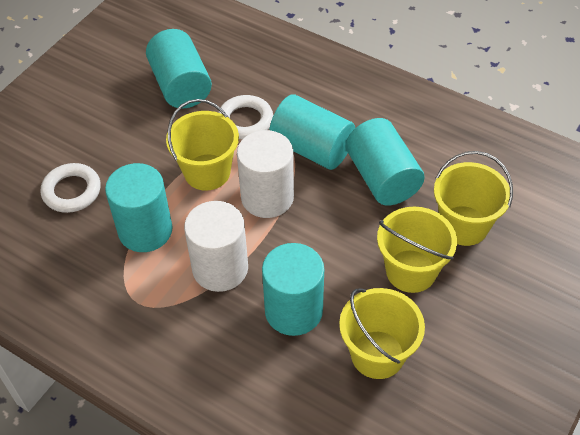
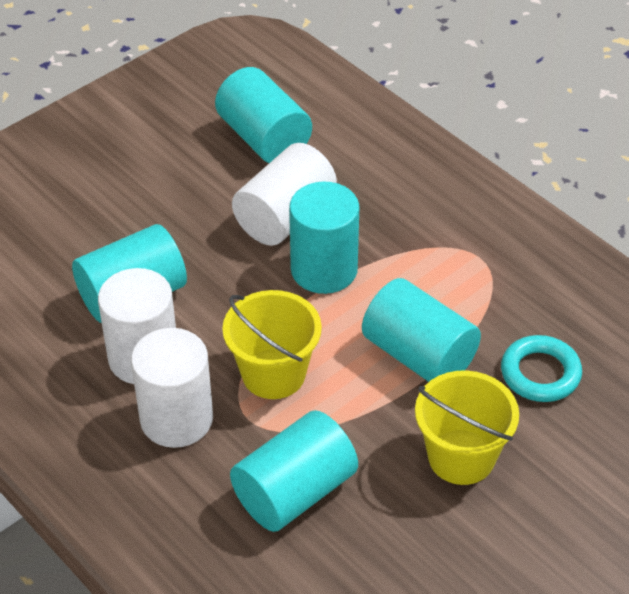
turquoise ring: none = 0 -> [501,335,582,402] = 1
white cylinder: [184,201,248,292] [237,130,294,218] = 2 -> [98,268,176,384] [131,328,213,448] [232,143,337,246] = 3
white ring: [40,163,101,213] [218,95,273,139] = 2 -> none = 0
yellow bucket: [166,99,239,191] [339,288,425,379] [377,207,457,293] [434,151,513,246] = 4 -> [222,290,322,399] [415,370,519,485] = 2

